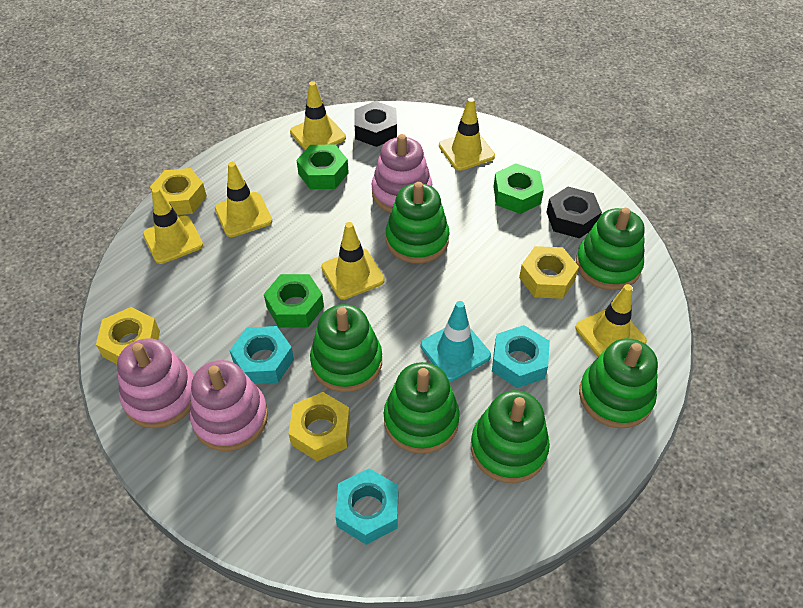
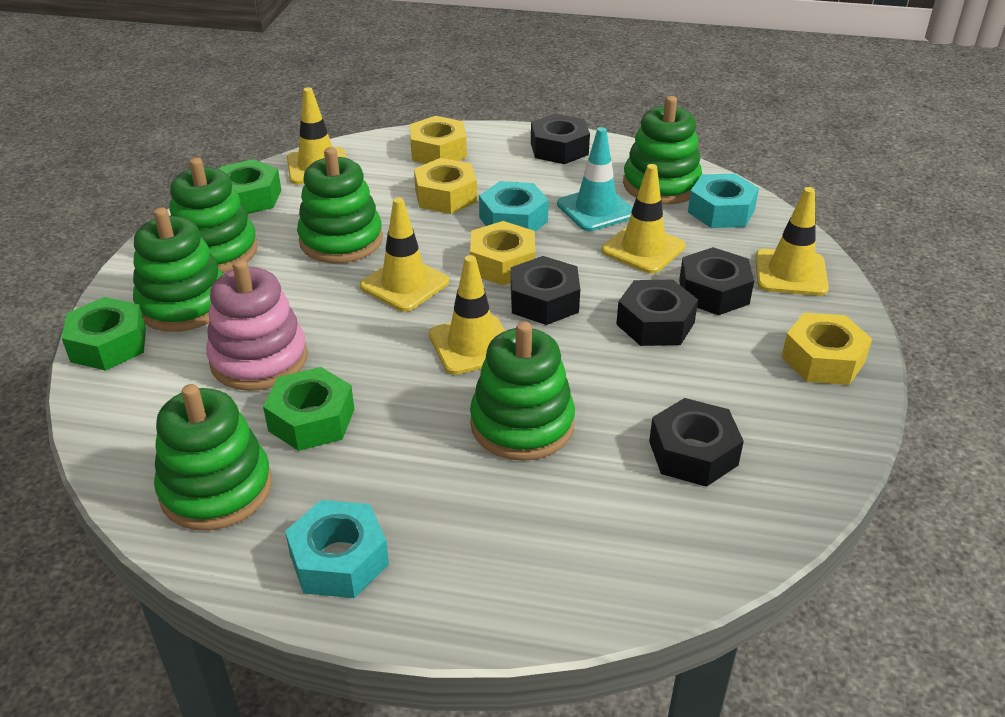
black nut: [354,101,397,147] [547,187,602,239] = 2 -> [511,256,580,325] [531,113,590,164] [616,279,698,346] [649,398,744,487] [679,247,754,315] = 5
pink stacking toy: [117,338,194,428] [190,360,268,451] [371,134,432,213] = 3 -> [206,259,307,391] = 1
yellow traffic cone: [143,187,203,264] [215,162,272,237] [290,81,346,150] [321,222,385,300] [439,98,495,171] [576,284,647,357] = 6 -> [287,87,346,184] [360,197,449,312] [429,255,505,375] [601,164,686,274] [755,187,829,296] = 5

